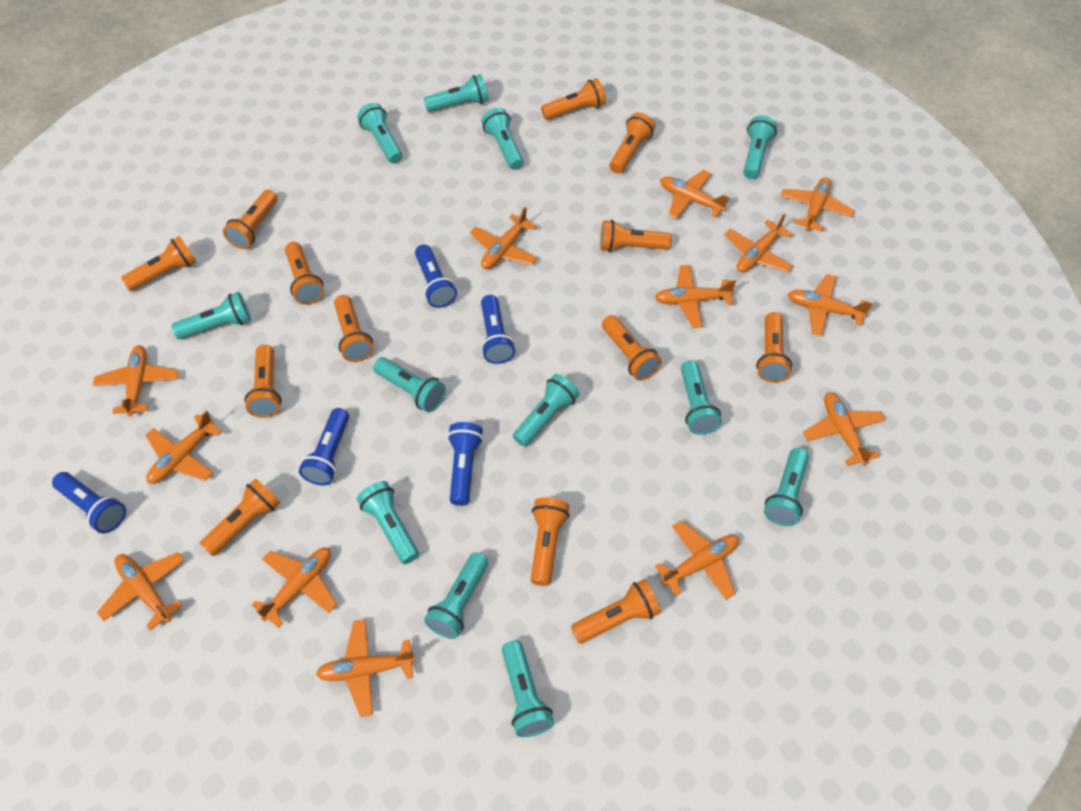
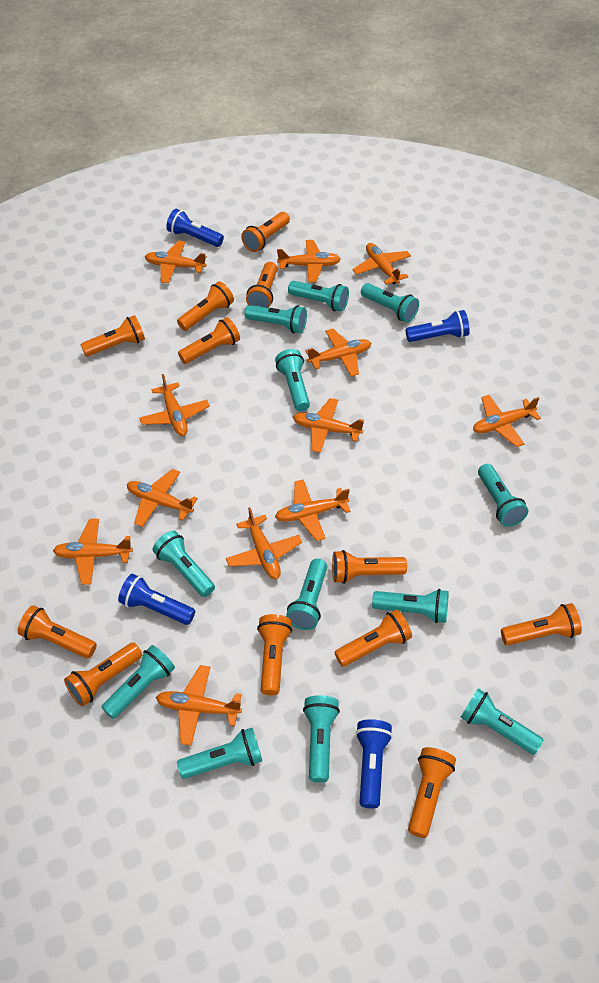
blue flashlight: [52,472,126,533] [299,408,349,485] [415,244,457,308] [447,422,484,506] [481,295,515,364] = 5 -> [118,574,195,625] [166,209,224,247] [355,719,393,808] [406,310,470,342] = 4
orange flashlight: [121,236,197,291] [200,478,280,556] [223,190,277,249] [244,345,282,418] [285,242,324,305] [334,295,374,362] [530,497,570,586] [541,78,606,120] [571,579,661,644] [600,220,672,252] [602,315,662,381] [609,113,655,174] [756,312,792,383] = 13 -> [18,605,97,659] [64,642,142,706] [80,315,145,357] [177,281,234,331] [178,317,240,364] [241,212,290,252] [246,262,278,308] [257,614,292,695] [332,550,407,584] [334,609,412,667] [408,747,456,838] [501,603,582,645] = 12
orange plane: [93,345,178,416] [97,552,184,630] [145,410,222,484] [252,548,337,628] [316,619,416,717] [470,207,537,269] [654,265,736,328] [655,521,739,600] [660,170,730,219] [725,214,793,272] [781,177,855,232] [788,274,873,336] [803,393,885,466] = 13 -> [53,519,133,585] [127,469,198,527] [139,374,210,436] [145,241,207,283] [156,665,242,746] [226,507,302,579] [275,479,351,541] [277,240,341,282] [293,398,364,453] [306,329,371,377] [352,243,411,285] [473,395,541,447] = 12

